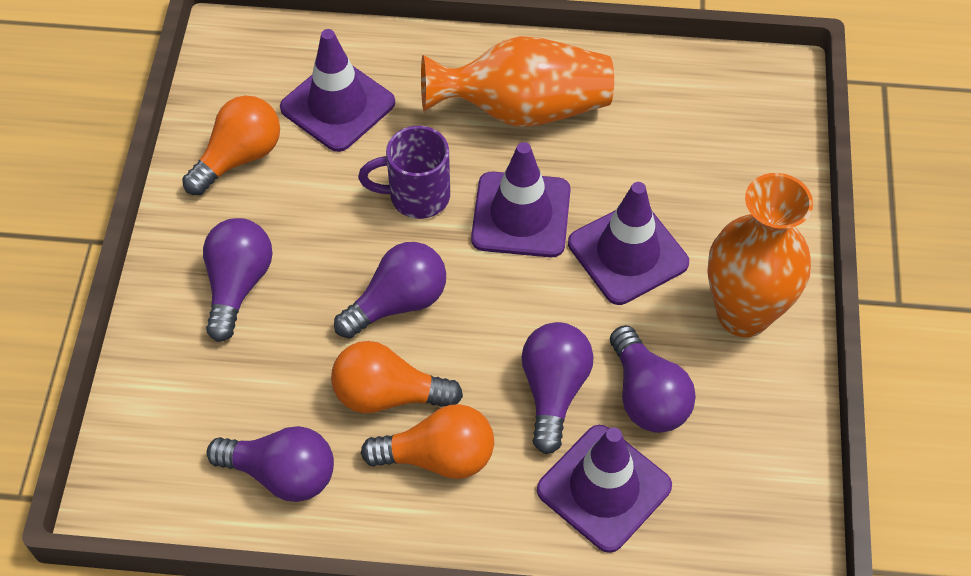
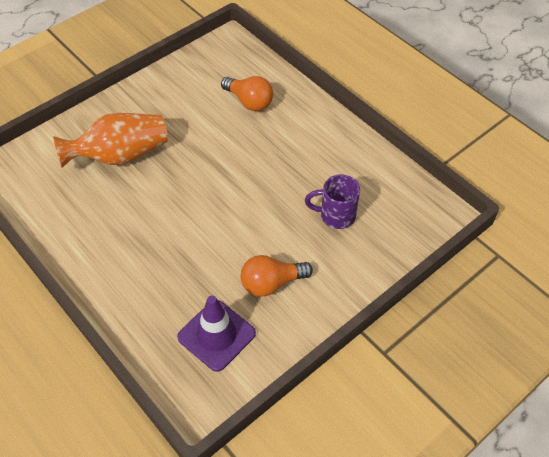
orange light bulb: [182,96,280,195] [331,341,463,413] [361,404,494,479] = 3 -> [221,76,273,111] [241,255,313,297] = 2
orange vase: [421,36,614,127] [707,173,813,337] = 2 -> [53,113,168,168] = 1
purple light bulb: [203,218,273,342] [207,426,334,502] [334,242,446,339] [522,322,594,454] [610,325,696,433] = 5 -> none = 0
purple traffic cone: [280,29,395,152] [471,142,571,257] [537,425,672,553] [568,182,689,305] = 4 -> [177,295,256,372] = 1

